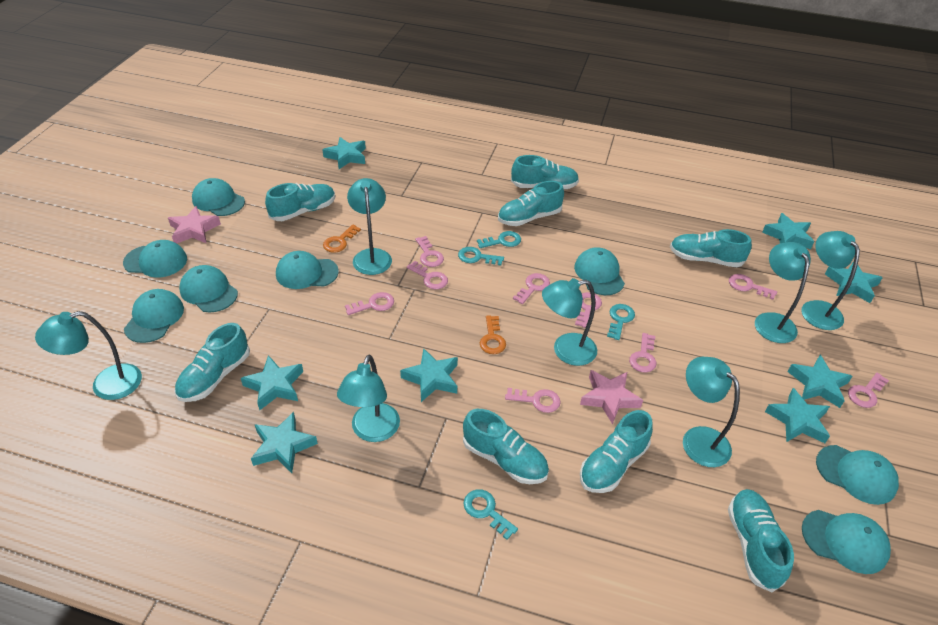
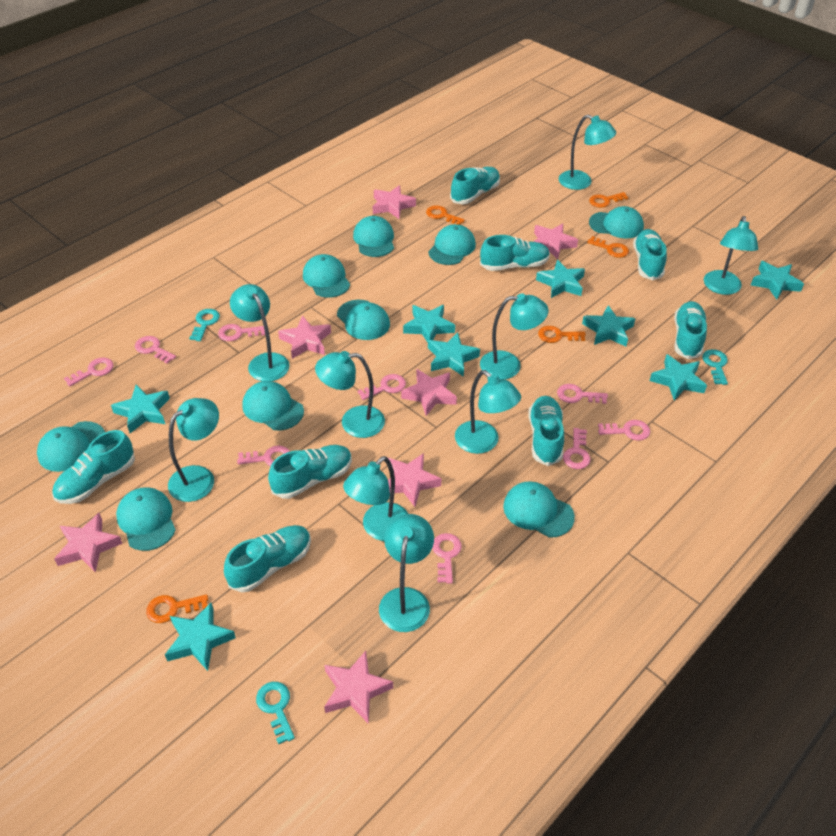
orange key: [323,224,361,253] [480,315,506,354] = 2 -> [146,594,208,623] [426,205,465,225] [538,326,586,343] [587,236,629,258] [589,192,629,208] = 5
pink star: [168,206,221,243] [580,370,643,424] = 2 -> [54,513,123,573] [278,315,331,359] [324,651,393,723] [373,185,416,219] [388,453,441,507] [401,369,457,416] [533,223,578,260] = 7
turquoise cap: [123,240,187,277] [124,289,184,343] [179,265,238,312] [192,178,245,216] [276,251,339,289] [574,247,625,295] [802,510,891,574] [816,445,899,505] = 8 -> [37,421,105,472] [116,487,176,551] [242,381,304,430] [303,254,350,298] [337,300,390,340] [353,216,394,257] [428,224,476,265] [503,481,575,538] [589,206,644,238] = 9
turquoise key: [458,247,504,266] [463,489,518,540] [477,231,521,248] [607,304,635,340] = 4 -> [189,309,220,341] [256,682,295,745] [702,349,728,385] = 3
turquoise lamp: [35,311,142,400] [337,355,400,442] [347,178,392,275] [542,278,597,366] [683,357,740,467] [755,242,811,343] [801,231,860,330] = 7 -> [168,398,219,502] [230,284,289,381] [315,351,385,438] [343,456,408,541] [379,514,434,632] [455,370,521,454] [480,293,549,379] [559,115,616,190] [704,216,758,295] = 9

